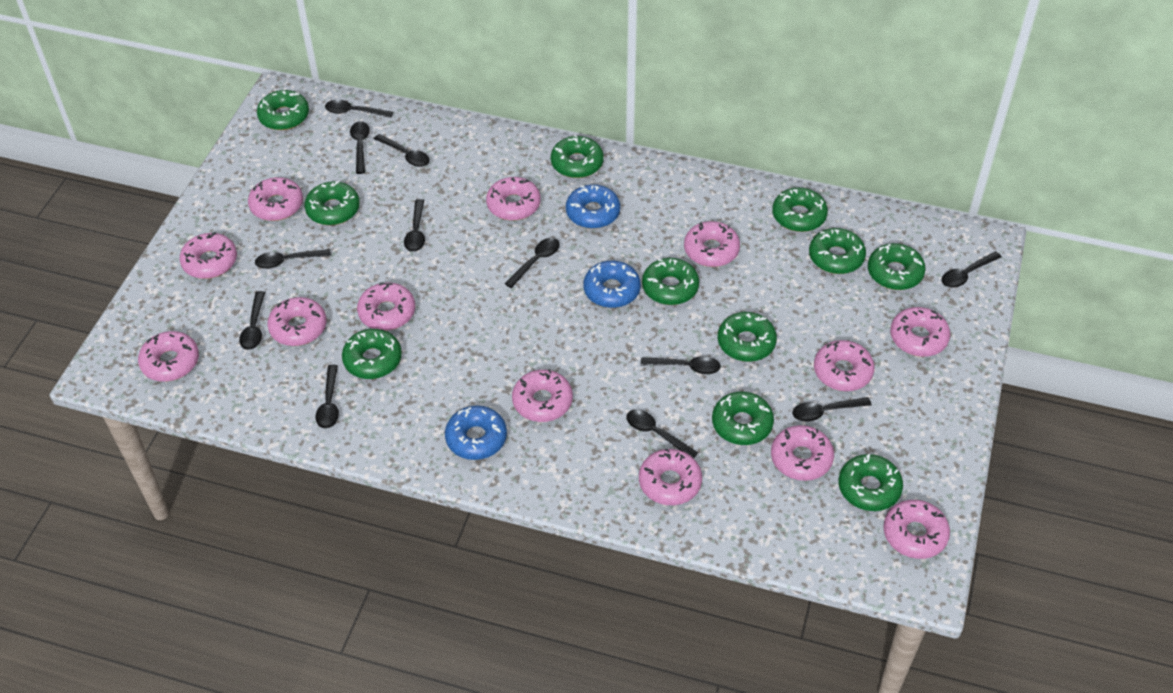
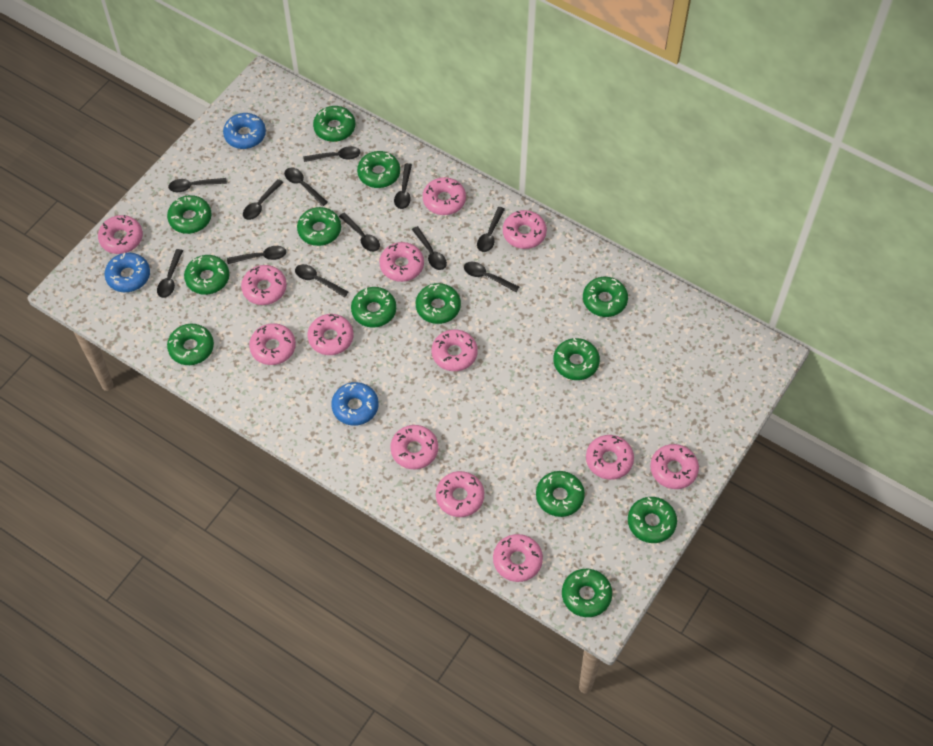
green donut: [257,90,309,130] [305,181,360,225] [342,329,402,379] [551,135,604,178] [642,258,699,305] [712,392,774,445] [718,312,777,362] [772,188,828,232] [809,228,866,274] [838,454,903,511] [868,243,926,290] = 11 -> [167,195,212,234] [167,324,214,365] [184,255,229,295] [297,207,341,246] [313,106,355,142] [351,287,396,328] [357,151,400,188] [416,283,461,324] [536,471,585,517] [553,338,600,380] [562,569,612,617] [583,277,628,317] [628,497,677,543] = 13

